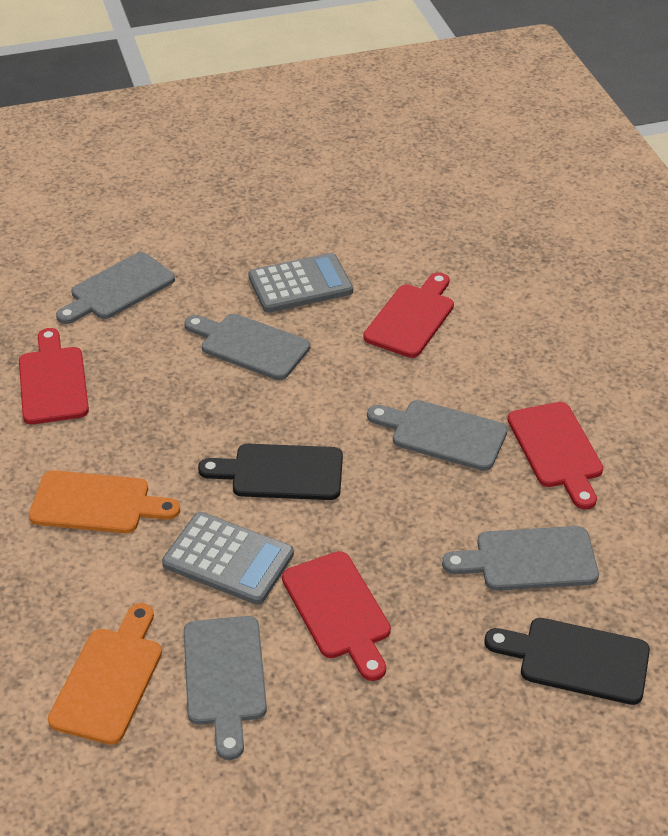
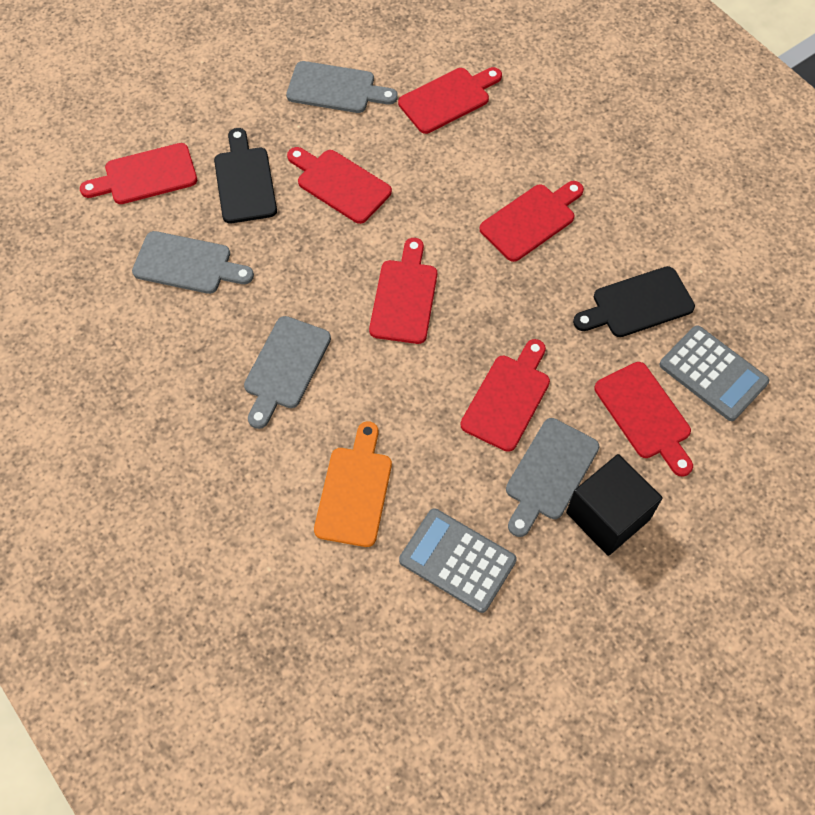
black cube: none = 0 -> [566,454,663,556] = 1
grey cutting board: [56,252,175,324] [184,314,310,380] [184,616,267,760] [367,400,508,471] [442,526,599,591] = 5 -> [132,231,254,294] [244,316,331,429] [286,61,398,113] [506,418,599,537] = 4
orange cutting board: [29,470,180,533] [48,603,162,745] = 2 -> [314,422,392,547] = 1
red cutting board: [19,328,89,424] [282,551,391,681] [363,272,454,358] [507,402,603,509] = 4 -> [80,143,197,204] [287,147,392,224] [369,238,437,344] [398,67,502,134] [460,339,550,452] [480,181,584,262] [594,362,693,477] = 7

